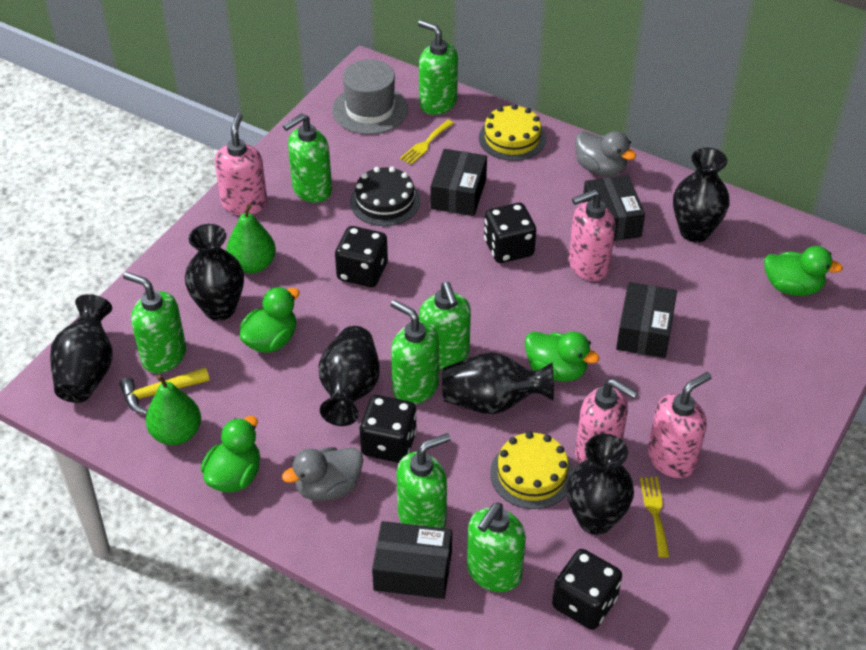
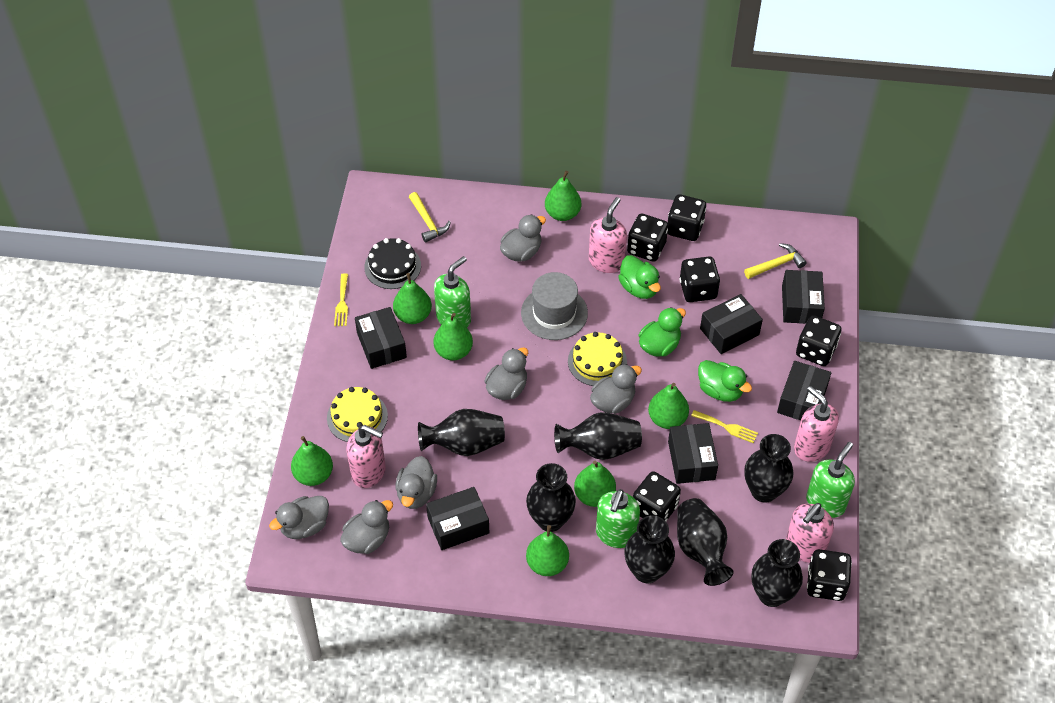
black box: [372,521,452,599] [431,149,487,216] [582,175,645,241] [616,282,677,358] = 4 -> [355,307,407,369] [426,487,490,550] [668,423,718,484] [700,294,763,354] [777,361,831,420] [782,270,825,324] = 6
black dice: [335,226,388,287] [359,395,417,463] [484,203,536,263] [552,549,622,630] = 4 -> [627,214,668,262] [633,471,681,521] [667,194,706,241] [680,256,720,302] [796,315,841,366] [807,549,852,601] = 6
black vase: [50,294,113,403] [185,224,244,321] [318,326,380,426] [442,352,554,414] [567,434,634,535] [673,148,730,242] = 6 -> [418,409,505,456] [526,463,576,532] [554,412,642,460] [625,515,675,583] [677,498,734,586] [744,434,794,503] [751,539,803,607] = 7
green duck: [201,416,260,492] [239,287,300,353] [525,332,600,382] [764,246,843,296] = 4 -> [618,255,661,299] [639,307,686,357] [698,360,752,402] = 3
green pear: [146,375,201,445] [226,204,276,273] = 2 -> [291,436,333,486] [393,273,432,324] [433,313,473,360] [526,525,569,576] [545,171,581,221] [574,461,616,507] [648,383,689,429] = 7
green soap dispenser: [123,272,186,373] [283,113,332,203] [390,300,439,404] [397,433,451,528] [418,20,458,115] [419,282,471,370] [467,503,526,592] = 7 -> [434,256,471,328] [596,489,640,548] [806,442,855,518] = 3
grey duck: [282,447,363,501] [575,131,636,177] = 2 -> [269,496,329,539] [340,500,393,554] [396,456,437,509] [485,347,528,400] [500,214,546,262] [590,364,642,414] = 6
yellow hammer: [119,367,210,414] = 1 -> [409,192,451,242] [744,243,807,279] = 2

